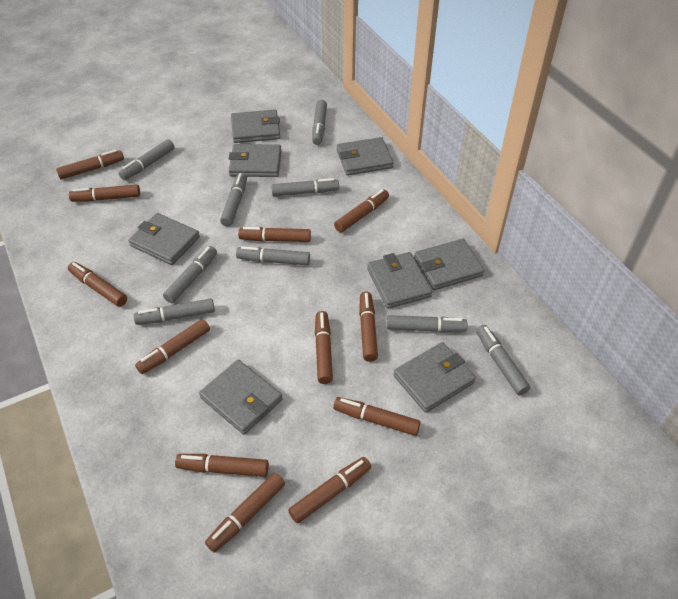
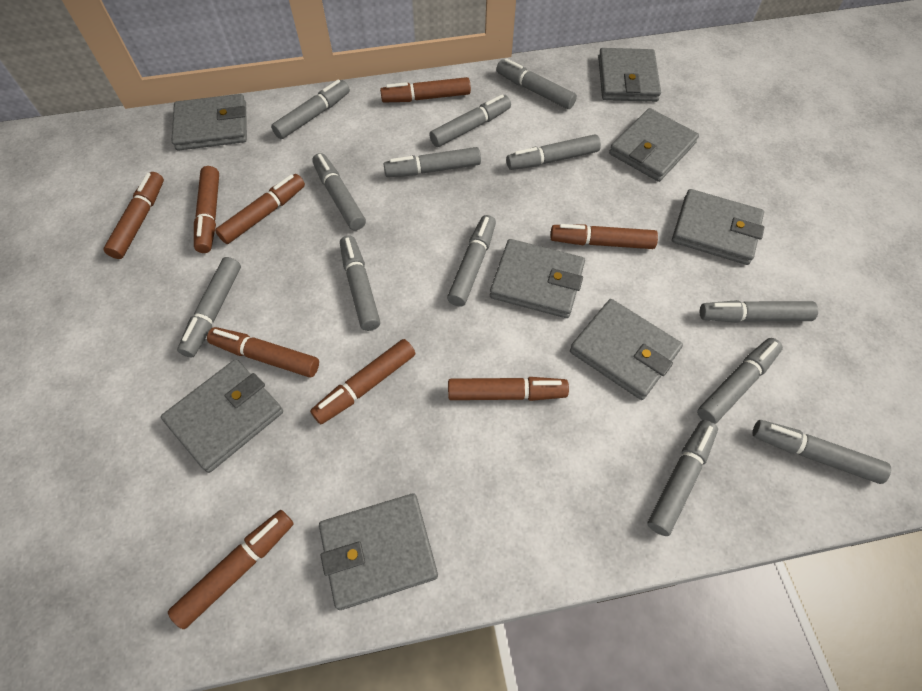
brown marker: [56,150,124,180] [68,262,127,307] [69,184,140,202] [135,319,210,374] [175,454,269,477] [205,473,285,553] [238,227,311,242] [288,457,371,523] [315,311,333,384] [333,397,421,436] [334,189,389,233] [359,291,378,362] = 12 -> [103,172,164,259] [168,510,294,629] [194,166,219,253] [207,327,319,378] [215,174,305,244] [310,339,415,424] [380,77,471,102] [448,377,569,401] [550,224,658,249] = 9
grey marker: [118,139,175,180] [134,299,215,325] [163,246,217,303] [220,173,247,227] [236,246,310,265] [271,178,339,196] [312,100,327,145] [387,315,468,332] [476,325,530,395] = 9 -> [177,257,241,358] [271,79,350,139] [312,153,366,230] [340,235,380,331] [384,147,481,177] [429,94,511,147] [447,215,496,307] [496,58,577,109] [506,134,601,170] [647,420,718,536] [697,338,783,424] [700,300,818,323] [753,420,891,484] = 13

